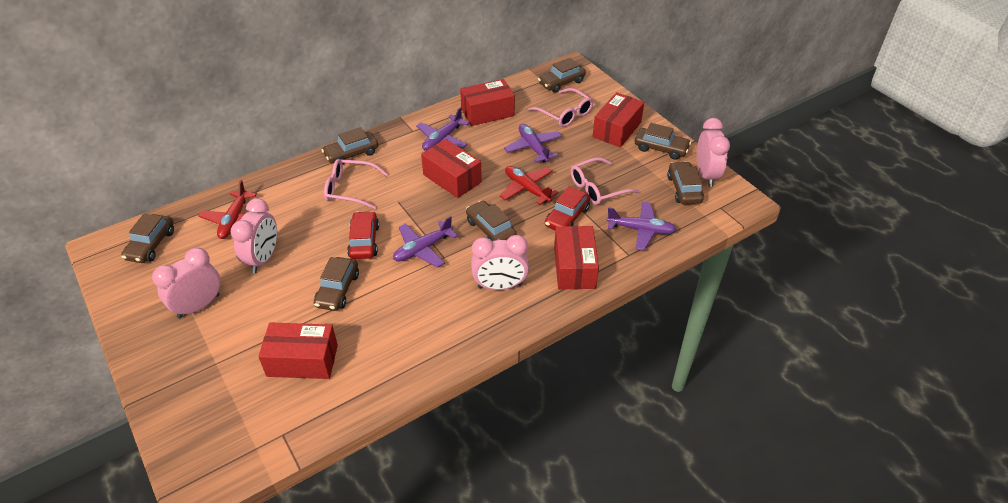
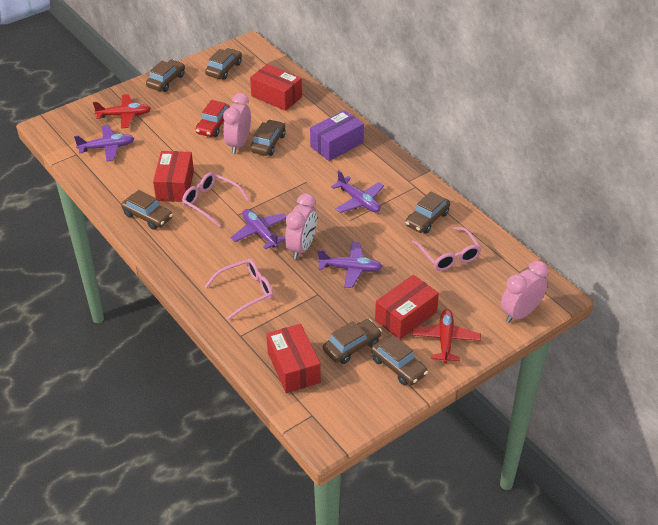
pink clock: [152,248,221,318] [231,198,277,273] [471,235,529,290] [697,118,730,187] = 4 -> [223,93,251,154] [285,193,317,259] [501,261,548,323] = 3
purple box: none = 0 -> [310,110,364,161] = 1
red box: [258,322,338,379] [421,139,482,198] [460,79,515,126] [554,226,599,289] [593,92,644,147] = 5 -> [153,151,194,202] [250,64,302,111] [267,324,321,393] [375,275,439,339] = 4
red car: [347,211,379,259] [545,186,590,230] = 2 -> [195,100,230,137] = 1

